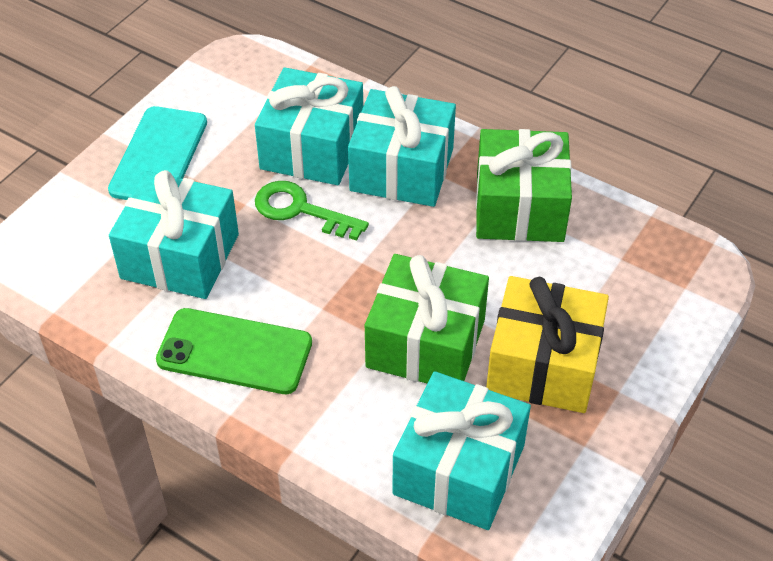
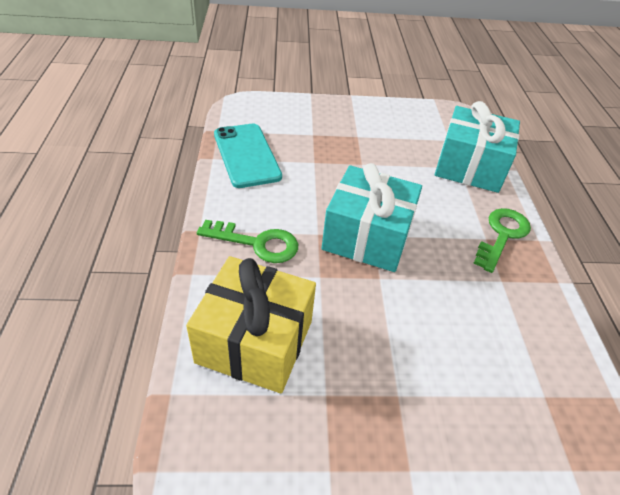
green gift: [365,254,489,384] [476,129,572,242] = 2 -> none = 0
green key: [255,181,369,241] = 1 -> [197,220,298,263] [473,208,531,273] = 2
green phone: [156,308,312,394] = 1 -> none = 0
turquoise gift: [109,170,239,299] [255,67,363,185] [348,86,456,207] [392,371,531,530] = 4 -> [322,163,422,272] [435,101,520,193] = 2

